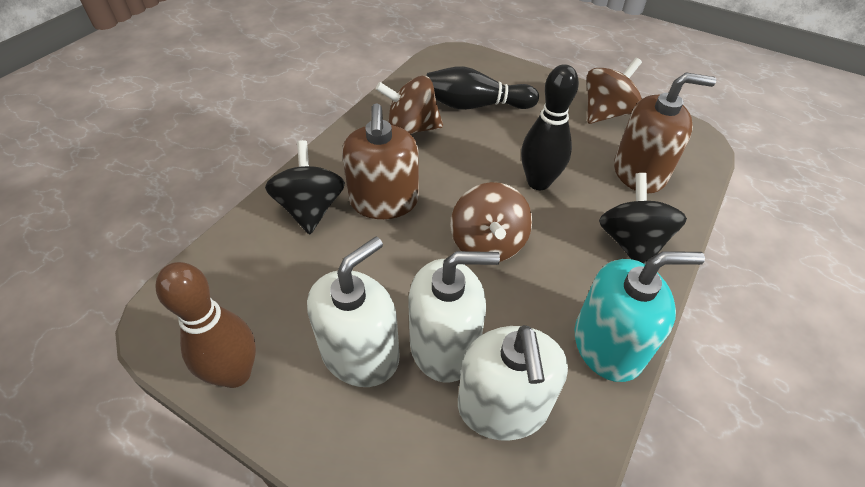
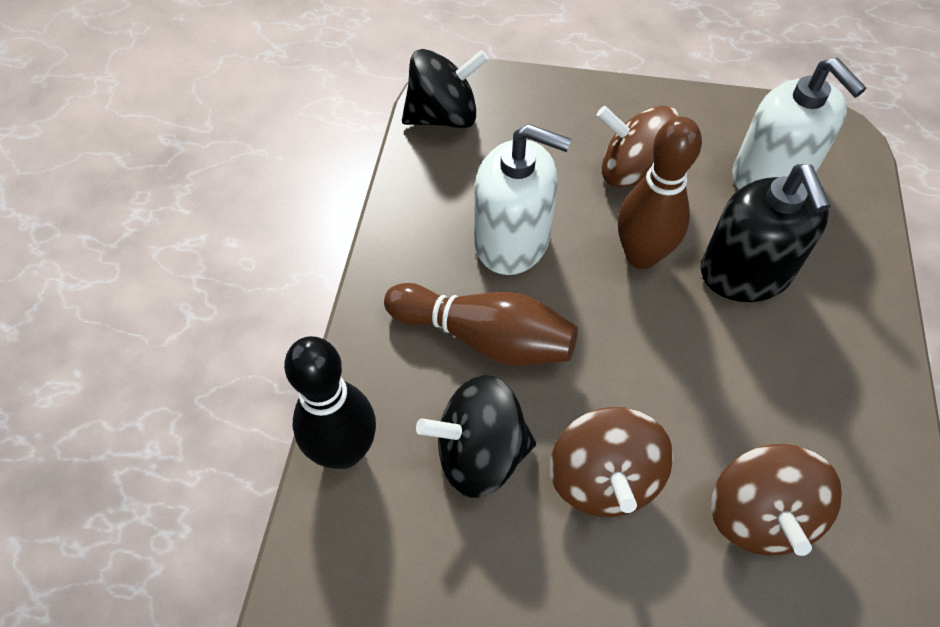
black bowling pin: [426,66,539,110] [521,64,579,190] = 2 -> [284,336,376,469] = 1
black soap dispenser: none = 0 -> [701,164,831,302] = 1
brown bowling pin: [155,262,256,388] = 1 -> [384,283,578,366] [618,117,702,269] = 2
brown soap dispenser: [342,103,419,219] [614,72,716,193] = 2 -> none = 0
turquoise soap dispenser: [575,251,705,382] = 1 -> none = 0
white soap dispenser: [307,236,400,387] [409,251,500,383] [458,325,568,440] = 3 -> [474,124,571,275] [732,57,866,189] = 2

